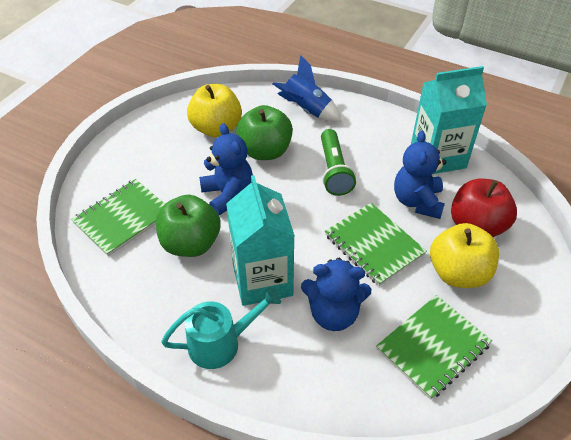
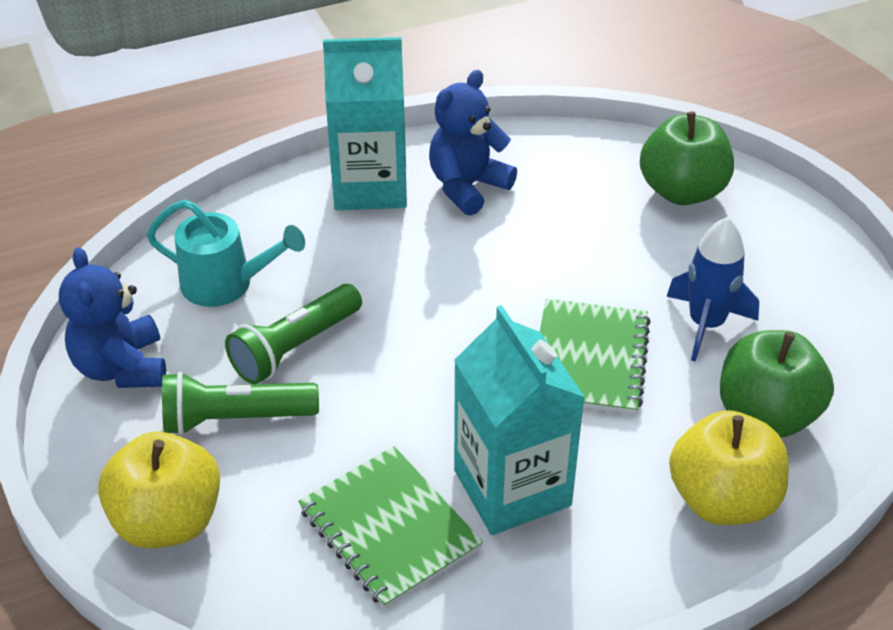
blue teddy bear: [199,123,253,215] [301,258,371,331] [394,131,447,219] = 3 -> [59,247,166,388] [429,70,517,216] = 2
green flashlight: [321,129,356,196] = 1 -> [162,372,319,435] [225,284,362,384] = 2
green notebook: [71,179,165,257] [325,203,427,286] [376,295,492,400] = 3 -> [298,446,483,609] [540,299,651,415] = 2
red apple: [451,178,517,237] = 1 -> none = 0

